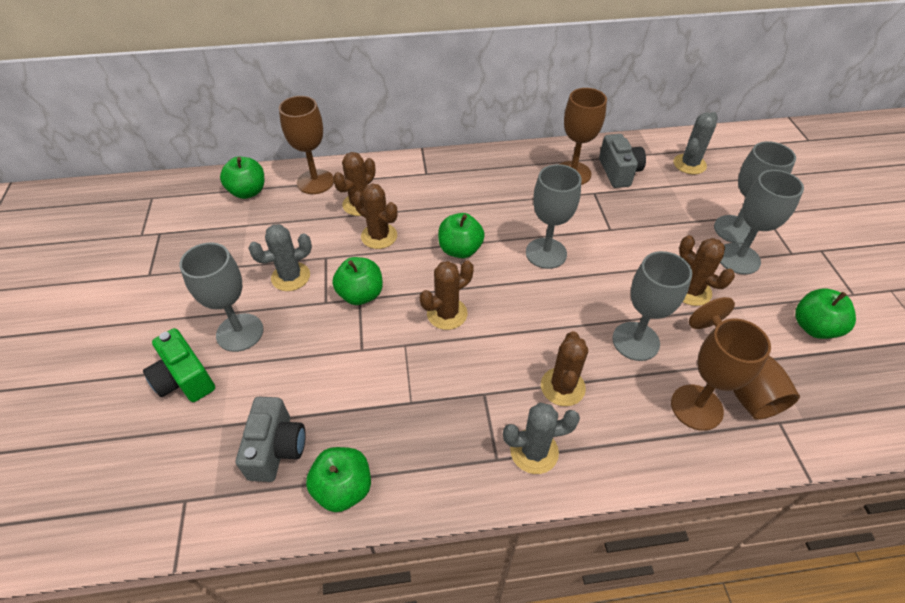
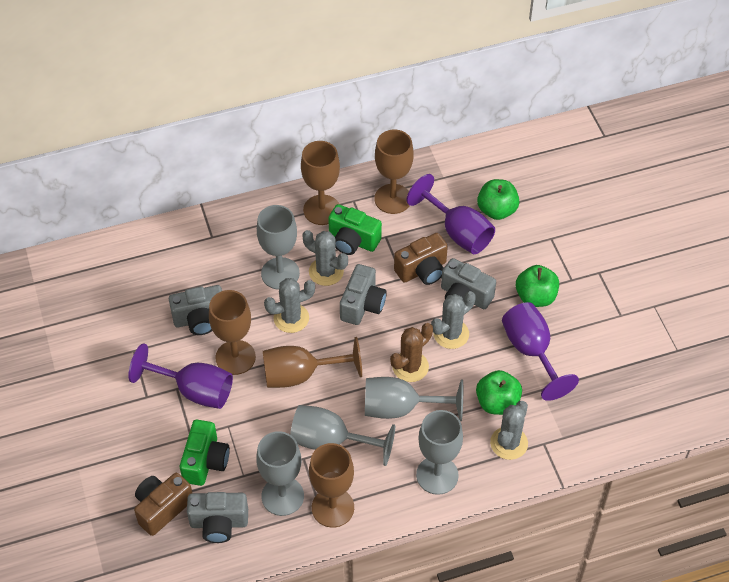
brown cactus: [333,152,376,216] [353,183,397,249] [420,260,474,330] [541,331,588,406] [679,235,735,306] = 5 -> [390,323,433,382] = 1
brown camera: none = 0 -> [134,473,192,536] [394,233,448,285] = 2
brown goblet: [279,96,334,194] [560,88,607,185] [671,319,771,431] [689,297,800,420] = 4 -> [209,290,256,375] [263,337,362,388] [301,141,340,225] [309,443,354,528] [375,130,414,214] = 5
green apple: [220,157,264,199] [306,447,371,512] [332,257,383,305] [438,213,485,258] [795,288,856,339] = 5 -> [476,370,522,415] [477,179,519,220] [516,265,559,307] = 3
green camera: [143,328,215,402] = 1 -> [180,420,230,486] [328,204,382,255] = 2
grey cactus: [248,224,312,291] [503,402,580,474] [674,112,718,174] = 3 -> [264,278,315,333] [302,230,348,286] [431,291,476,349] [490,401,528,460] = 4
grey camera: [236,397,306,482] [599,134,646,188] = 2 -> [169,285,222,335] [187,492,248,543] [340,264,387,325] [441,258,496,309] = 4
purple goblet: none = 0 -> [128,343,233,409] [407,174,495,254] [502,302,579,401] = 3

